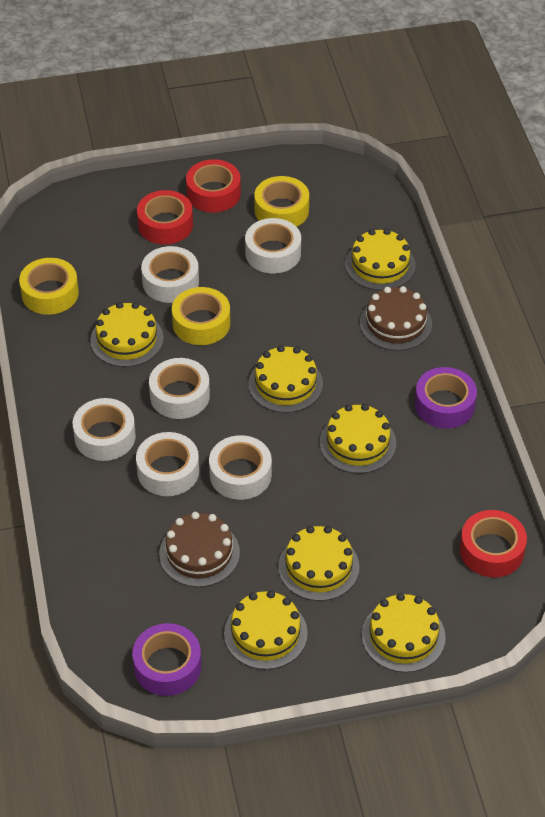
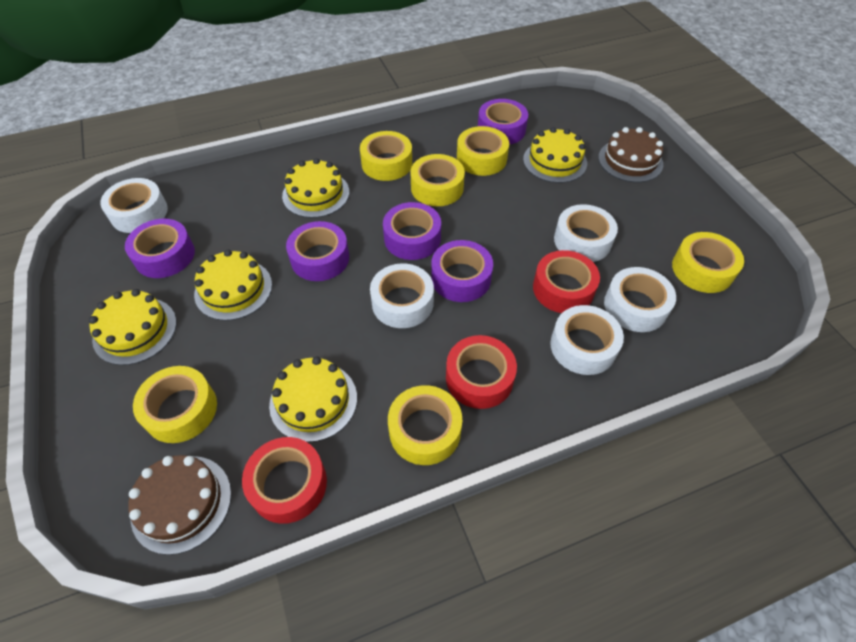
purple tape: [132,623,201,696] [415,367,477,429] = 2 -> [125,219,195,278] [286,221,349,281] [383,202,441,260] [431,240,493,302] [478,99,528,145] = 5
white tape: [73,398,136,461] [136,432,199,496] [141,246,199,303] [149,358,210,419] [209,435,272,500] [245,218,301,273] = 6 -> [100,178,168,233] [370,263,434,328] [550,305,624,375] [554,204,618,262] [604,267,676,332] = 5
yellow cake: [90,302,164,367] [224,590,308,670] [249,345,323,413] [278,526,360,601] [320,404,396,474] [345,229,416,290] [362,593,446,673] = 7 -> [89,289,176,365] [194,250,272,321] [269,357,357,442] [282,158,349,218] [523,127,587,183] = 5
yellow tape: [19,258,79,315] [172,287,230,345] [254,176,309,227] = 3 -> [133,366,217,443] [360,131,412,181] [388,385,462,465] [410,154,465,206] [457,126,509,176] [672,232,744,293] = 6

